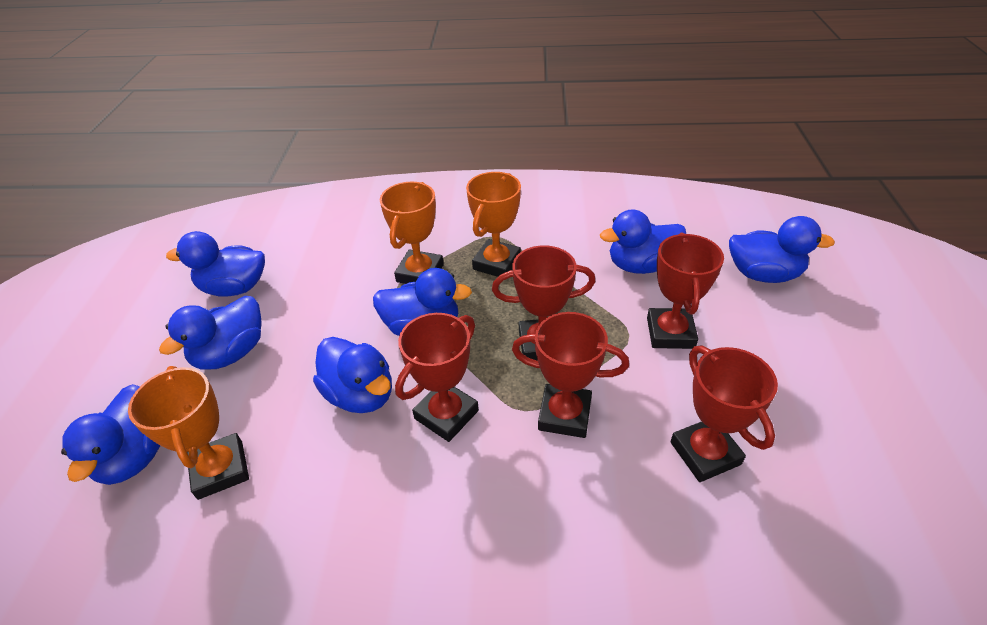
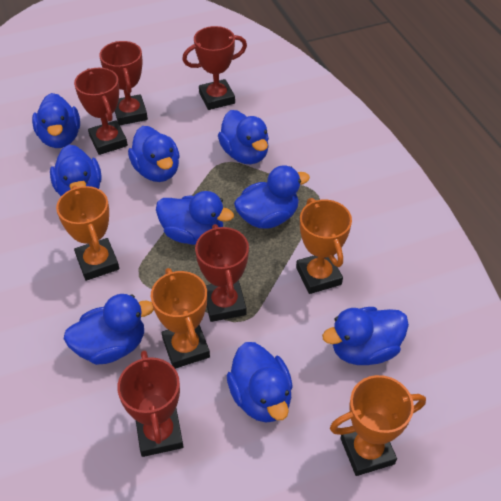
blue duck: [61,384,160,485] [159,296,262,369] [166,231,265,296] [313,337,392,413] [373,268,472,336] [600,209,686,274] [729,216,835,283] = 7 -> [32,93,80,148] [50,145,102,196] [64,294,154,365] [128,126,180,182] [156,191,234,245] [218,110,269,164] [227,342,293,423] [234,165,310,229] [322,307,409,365] = 9
orange trophy: [128,366,249,500] [380,182,444,284] [466,172,521,277] = 3 -> [56,185,119,281] [151,268,210,369] [296,198,352,294] [330,375,426,476] = 4

